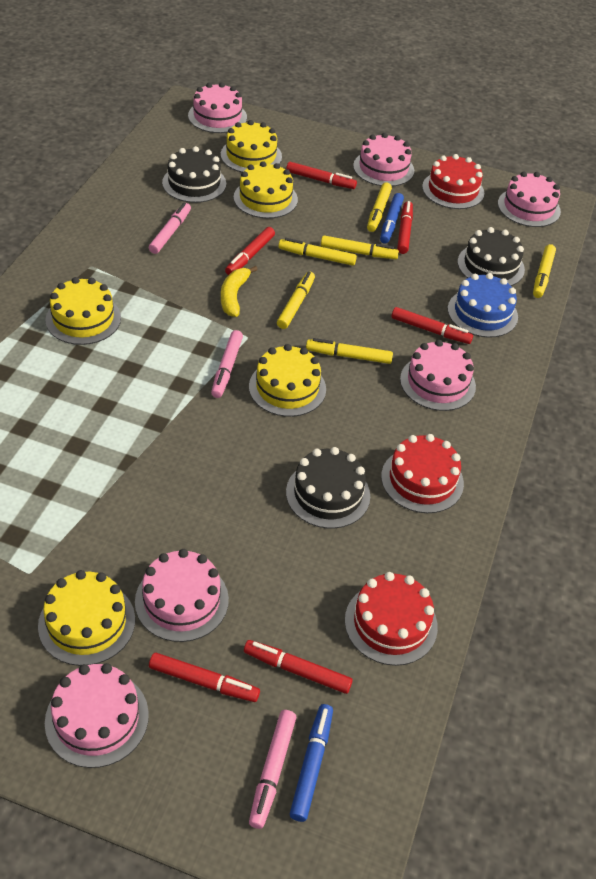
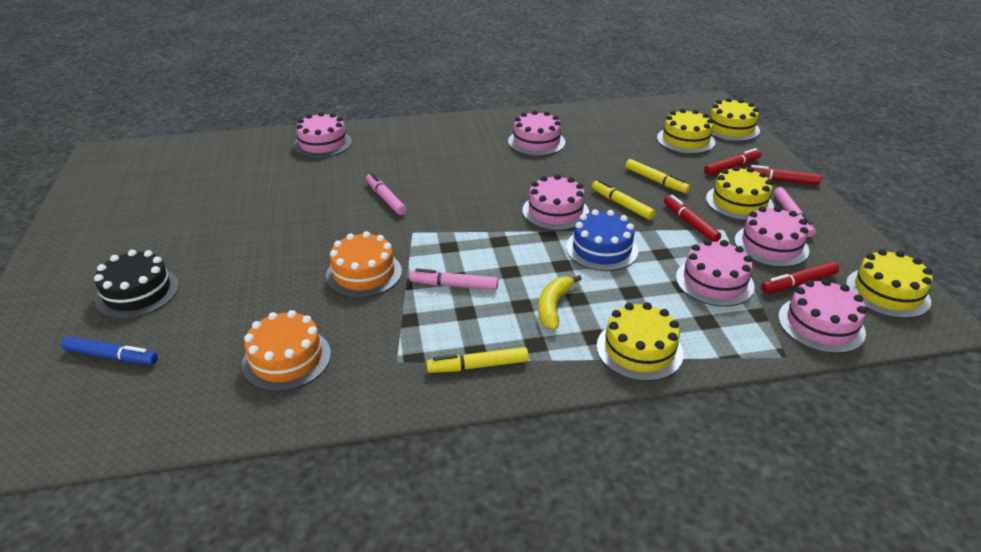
black cake: [162,146,226,203] [286,447,370,529] [458,227,525,286] = 3 -> [94,250,179,319] = 1
blue marker: [290,704,333,822] [380,193,404,244] = 2 -> [61,336,158,365] = 1
orange cake: none = 0 -> [242,310,331,391] [326,231,402,298] = 2
red cake: [345,572,438,666] [381,434,464,513] [422,154,484,209] = 3 -> none = 0
red marker: [149,653,260,702] [225,227,275,275] [244,640,353,694] [286,162,357,189] [391,307,473,344] [397,201,413,254] = 6 -> [664,195,721,242] [704,148,761,175] [745,165,822,185] [761,262,839,293] = 4
yellow marker: [277,271,315,329] [278,238,357,266] [306,338,393,364] [321,236,399,259] [367,182,392,232] [533,244,556,298] = 6 -> [426,347,529,373] [592,180,655,220] [625,159,690,193] = 3

